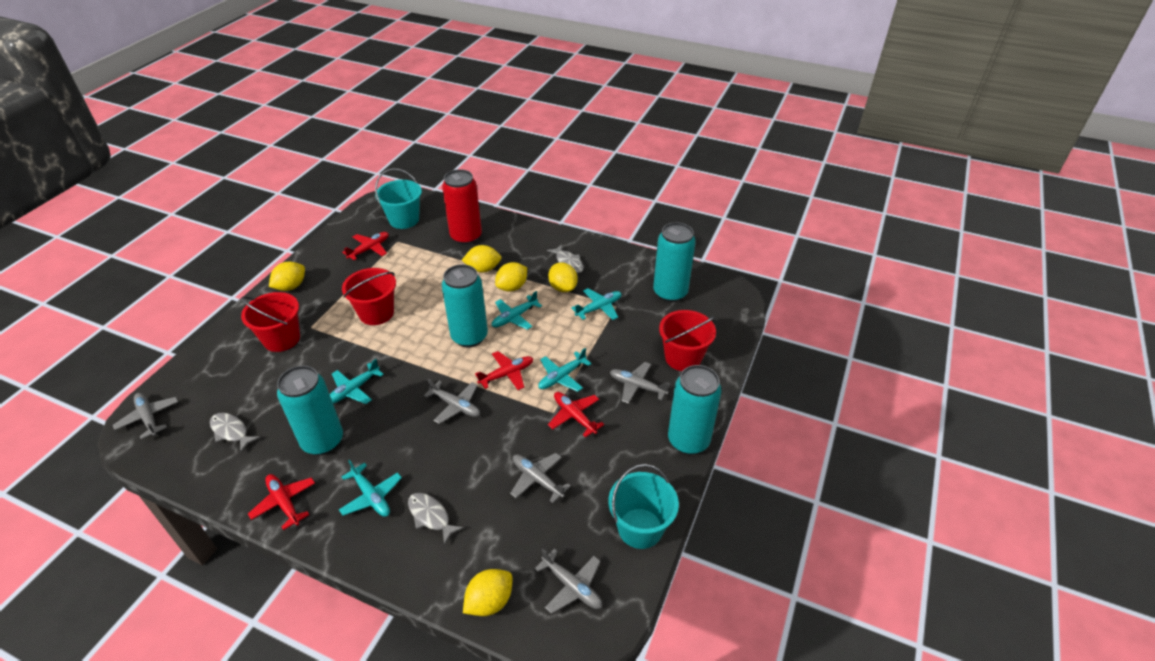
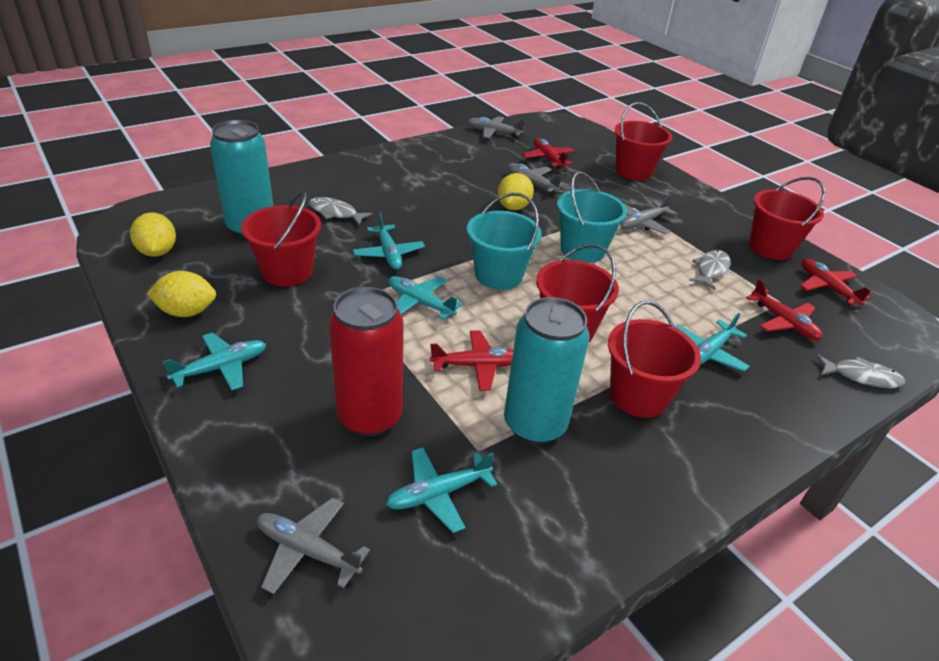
grey plane: [113,393,178,439] [424,379,480,424] [510,453,571,503] [535,549,602,614] [610,362,670,404] = 5 -> [257,497,370,594] [468,116,525,138] [507,163,564,193] [620,195,676,234] = 4
red bucket: [241,292,300,352] [342,268,396,325] [659,310,716,371] = 3 -> [241,191,321,287] [536,244,619,342] [608,301,701,418] [614,102,672,180] [749,177,825,260] = 5
turquoise can: [277,366,343,455] [441,264,488,347] [653,222,696,302] [668,365,722,455] = 4 -> [210,120,273,238] [504,297,589,444] = 2
yellow lemon: [269,262,305,291] [462,245,502,272] [463,569,513,616] [495,262,527,291] [548,263,578,292] = 5 -> [130,213,176,257] [147,271,216,317] [498,173,534,210] = 3

